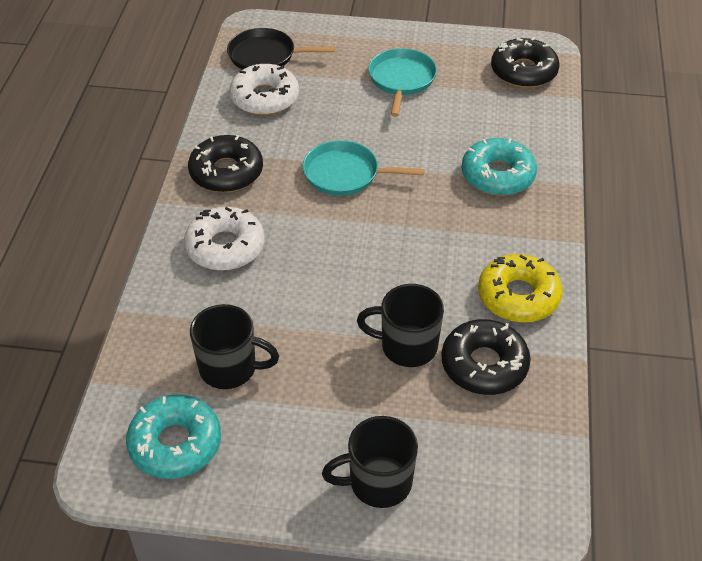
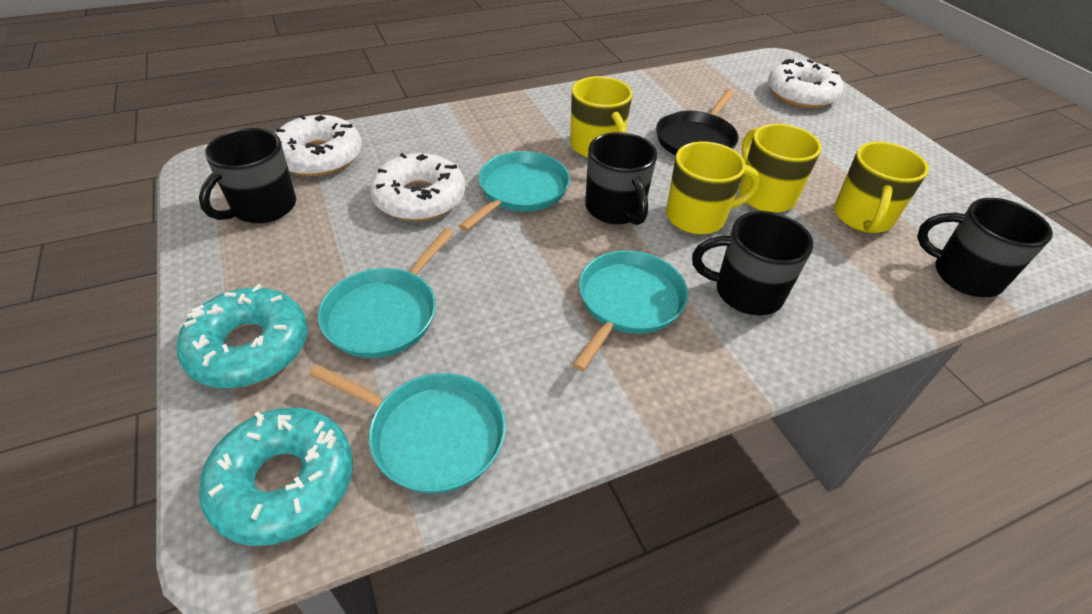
black donut: [188,135,263,193] [441,319,531,395] [491,37,560,88] = 3 -> none = 0
black mug: [190,304,279,389] [322,416,418,508] [357,284,444,367] = 3 -> [199,128,296,223] [585,132,657,225] [692,211,813,315] [917,198,1053,297] = 4
turquoise pan: [303,140,425,196] [368,48,437,117] = 2 -> [309,365,506,493] [318,228,454,358] [459,151,570,231] [572,250,688,371] = 4
white donut: [184,207,264,271] [229,64,299,115] = 2 -> [275,115,362,176] [370,153,465,221] [768,59,844,108] = 3
yellow donut: [478,254,563,322] = 1 -> none = 0
yellow mug: none = 0 -> [570,76,632,158] [666,141,761,234] [739,124,822,213] [834,142,929,233] = 4

